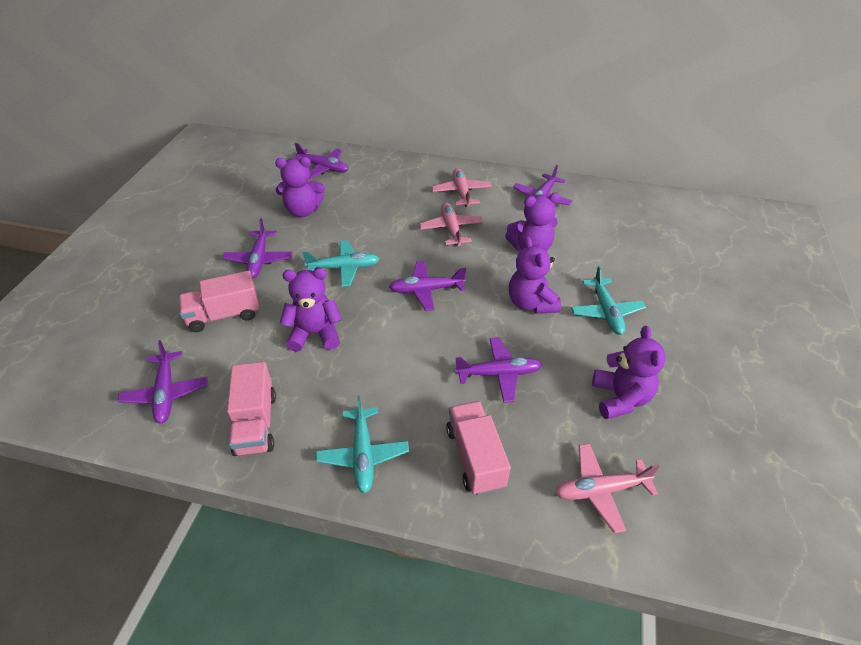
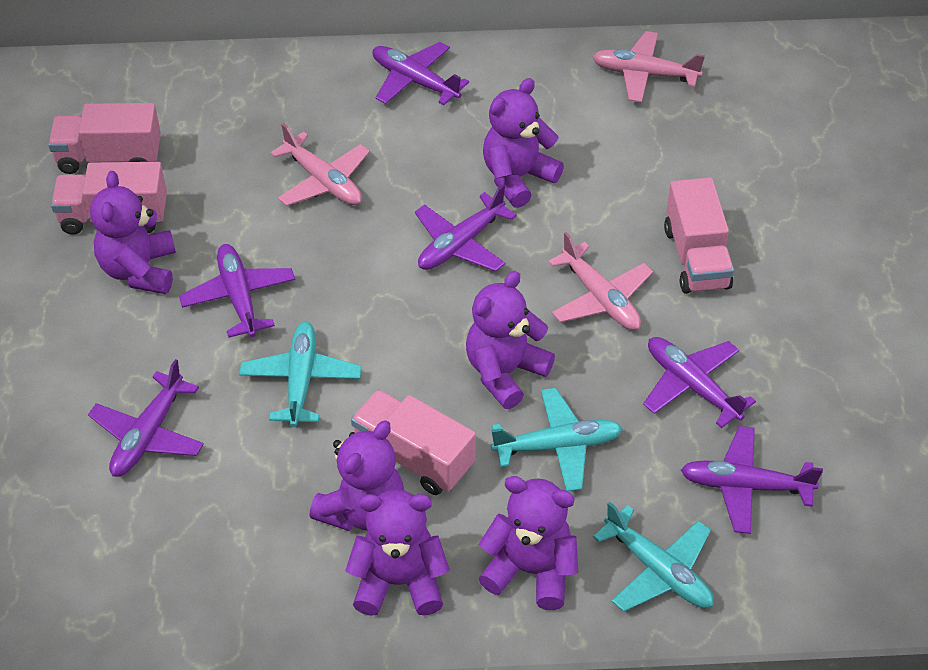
pink truck: [178,271,260,332] [227,362,276,456] [446,401,511,495] = 3 -> [48,103,161,174] [51,162,167,235] [351,389,476,495] [664,177,734,294] = 4
purple teddy bear: [275,157,325,217] [280,268,342,352] [505,193,561,252] [509,236,561,314] [592,326,666,419] = 5 -> [90,171,176,294] [310,420,404,531] [345,489,450,616] [466,271,555,409] [478,476,578,610] [483,78,564,208] = 6

